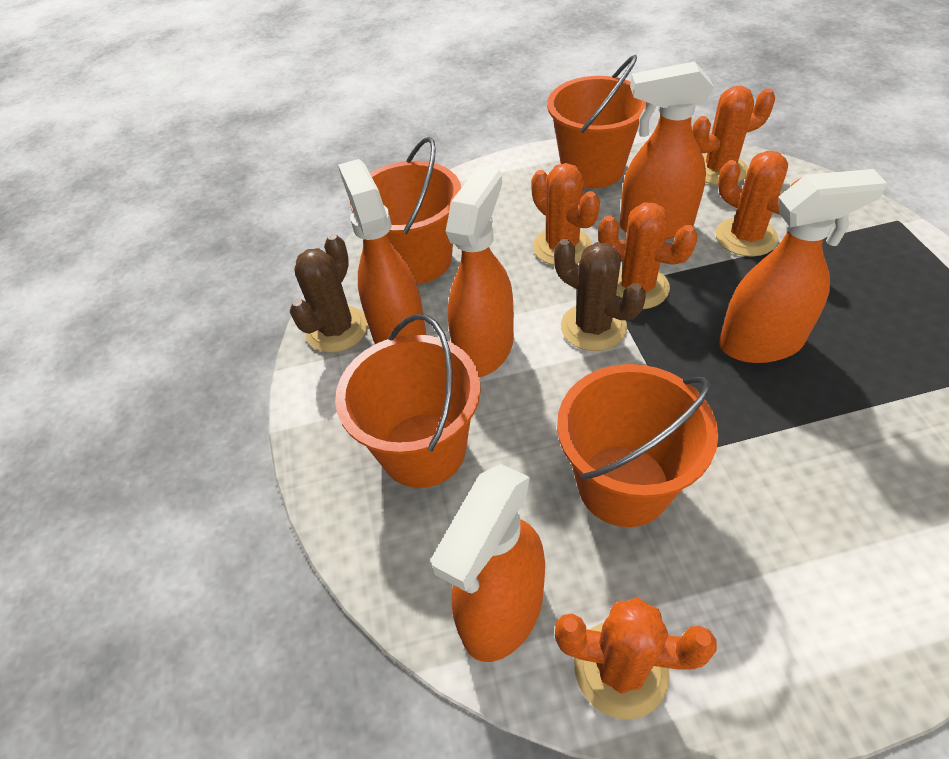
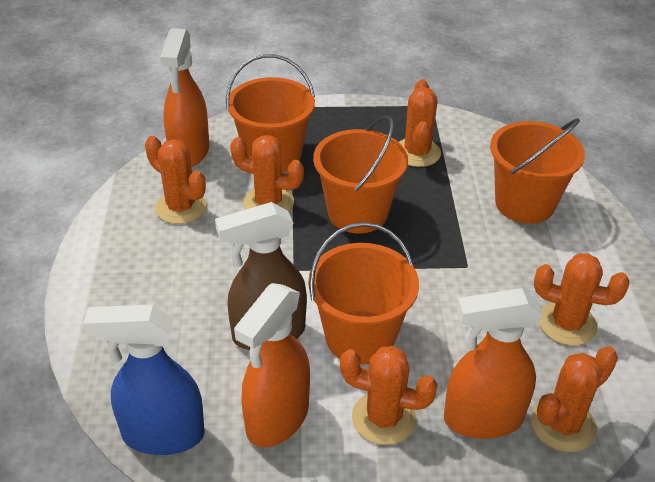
blue spray bottle: none = 0 -> [83,304,205,455] = 1
brown cactus: [290,234,368,353] [554,239,646,351] = 2 -> none = 0
brown spray bottle: none = 0 -> [215,202,307,350] = 1
orange cactus: [531,163,600,265] [555,597,717,719] [598,202,698,309] [692,86,775,185] [716,151,801,257] = 5 -> [145,136,207,224] [230,135,304,212] [340,346,438,445] [399,79,441,167] [531,346,618,452] [534,253,630,346] = 6
orange spray bottle: [338,159,427,344] [431,464,545,662] [446,166,514,377] [620,61,714,239] [719,169,887,363] = 5 -> [160,28,209,167] [234,283,310,447] [444,288,543,439] = 3

